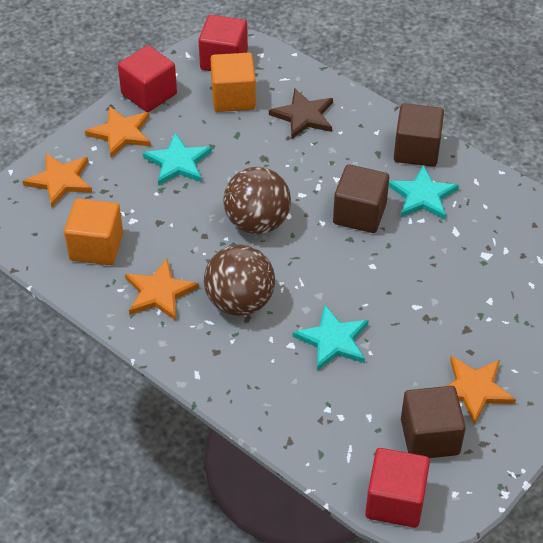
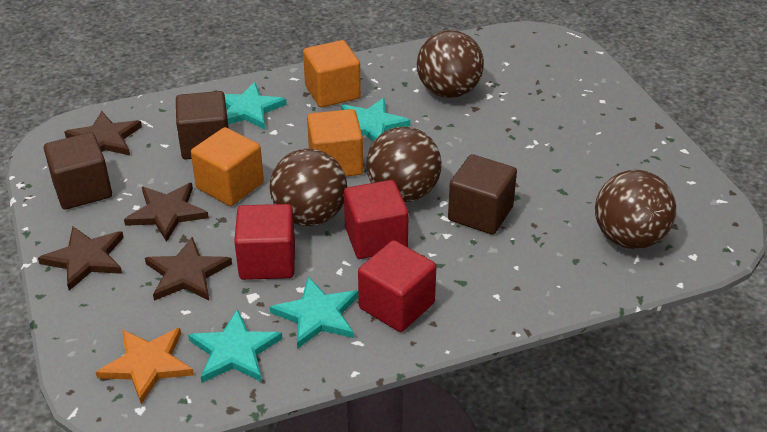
brown ball: [204,245,275,316] [223,167,291,234] = 2 -> [270,149,347,226] [366,127,442,202] [417,30,484,98] [595,170,676,249] = 4
brown star: [269,88,333,139] = 1 -> [38,226,124,291] [64,111,142,155] [124,183,209,242] [145,237,232,301] = 4
orange cube: [64,198,123,265] [210,53,256,112] = 2 -> [191,127,264,206] [303,40,361,107] [307,109,363,176] = 3
orange star: [23,153,92,207] [85,106,151,158] [125,259,199,321] [446,356,516,425] = 4 -> [96,328,194,404] = 1
turquoise star: [143,132,212,186] [293,305,368,371] [388,165,459,219] = 3 -> [188,309,282,383] [225,82,287,129] [270,277,359,349] [341,98,410,142] = 4

